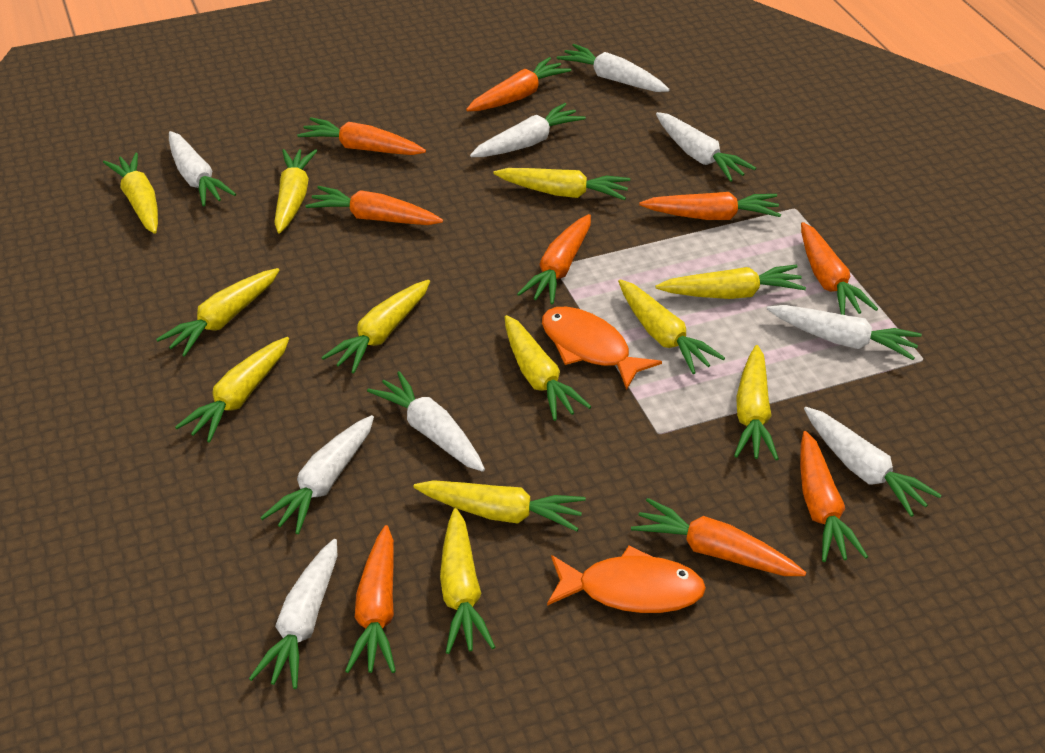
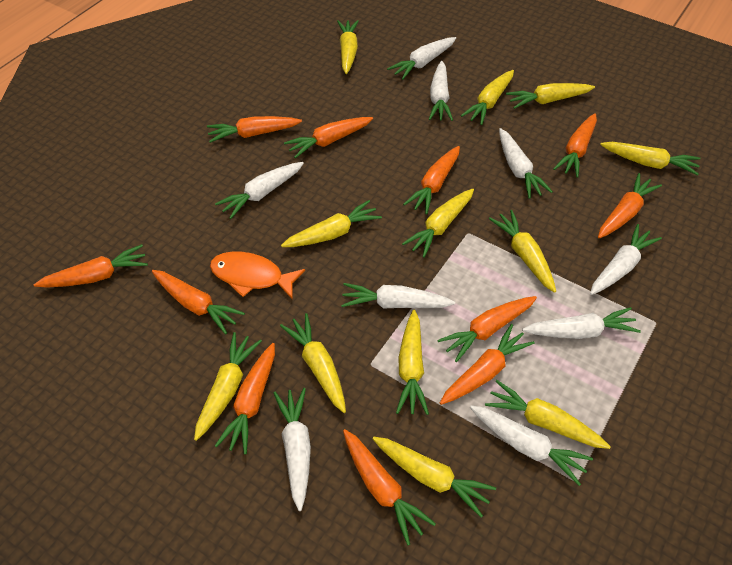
orange carrot: [297,117,426,155] [305,186,443,225] [345,525,396,673] [466,57,571,112] [517,214,591,305] [631,498,806,576] [639,192,781,220] [800,431,868,562] [801,222,878,315] = 9 -> [34,244,148,288] [152,270,245,334] [207,116,302,143] [215,343,275,454] [284,117,373,159] [343,429,436,545] [403,146,460,214] [437,296,537,362] [440,324,535,405] [553,113,597,178] [598,173,662,238] = 11
orange fish: [542,307,662,390] [547,545,706,613] = 2 -> [210,252,305,299] = 1

